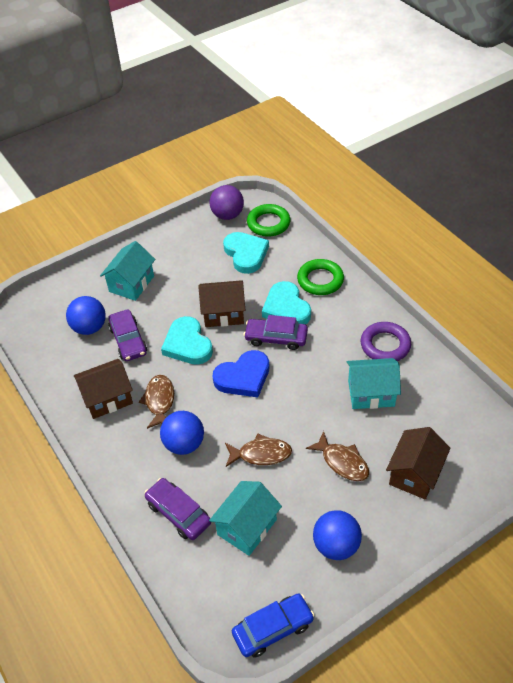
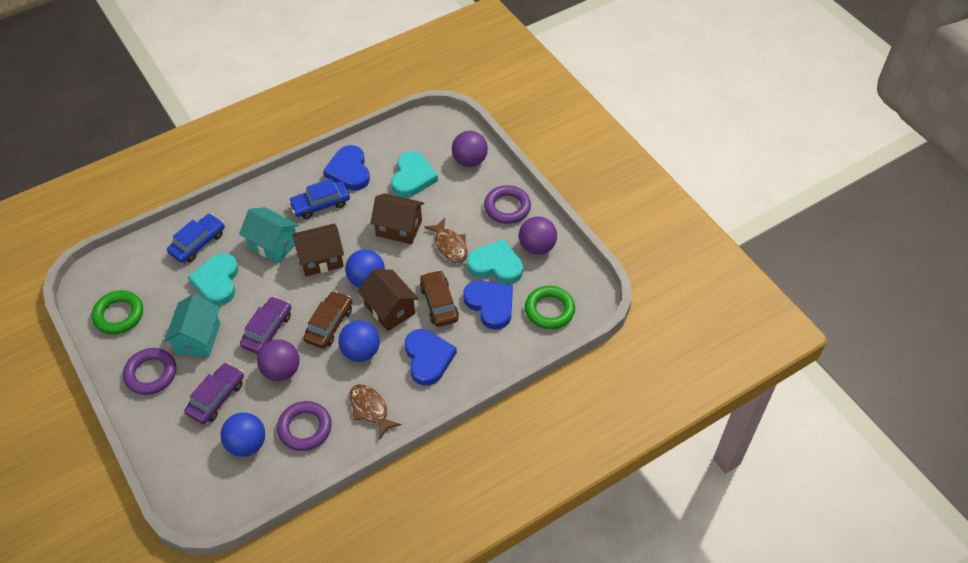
blue car: [232,593,315,658] = 1 -> [167,214,225,263] [288,179,350,219] = 2
blue heart: [212,350,269,397] = 1 -> [323,145,370,191] [405,329,457,386] [463,280,513,330] = 3
brown car: none = 0 -> [303,291,352,349] [420,270,459,327] = 2
brown fish: [139,375,174,429] [225,434,292,467] [306,431,369,481] = 3 -> [349,384,402,440] [424,218,467,263] = 2
purple ball: [209,185,244,220] = 1 -> [257,339,300,381] [452,131,488,167] [519,216,557,255] = 3
purple car: [108,310,147,361] [144,478,211,540] [244,315,308,350] = 3 -> [184,363,244,424] [240,296,291,354] = 2
purple ring: [361,322,411,361] = 1 -> [123,348,176,395] [277,401,332,451] [484,185,531,224] = 3
turquoise house: [100,241,155,301] [209,481,282,556] [347,358,401,409] = 3 -> [164,294,220,357] [239,207,299,264] = 2

